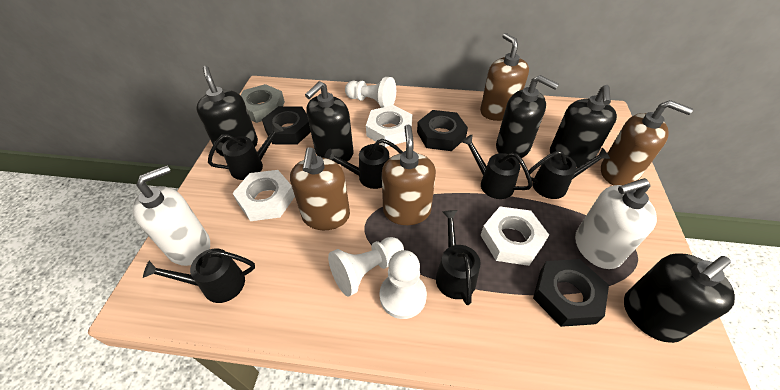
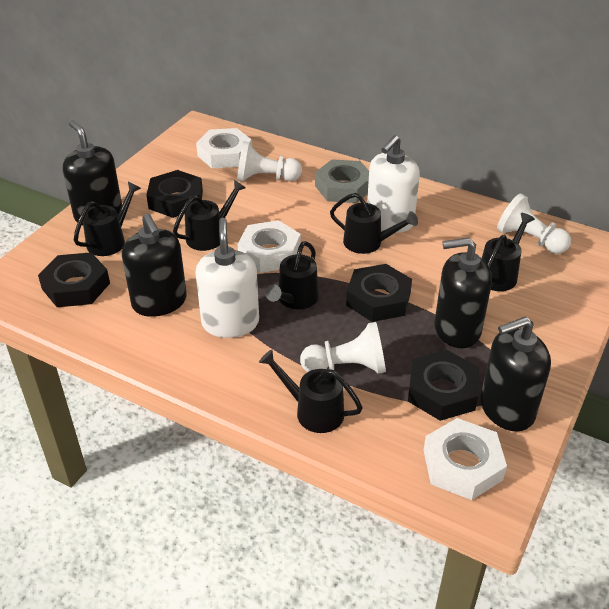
black nut: [262,106,311,145] [417,110,468,151] [533,259,609,327] = 3 -> [38,252,110,307] [146,170,203,218] [346,264,412,322] [408,350,479,421] = 4
black soap dispenser: [196,66,258,157] [305,81,353,164] [496,75,559,158] [550,85,617,167] [624,253,735,343] = 5 -> [63,120,122,225] [122,214,187,317] [434,238,492,348] [481,316,551,431] = 4
brown soap dispenser: [290,147,350,230] [382,125,436,225] [480,33,529,121] [601,100,693,186] = 4 -> none = 0

